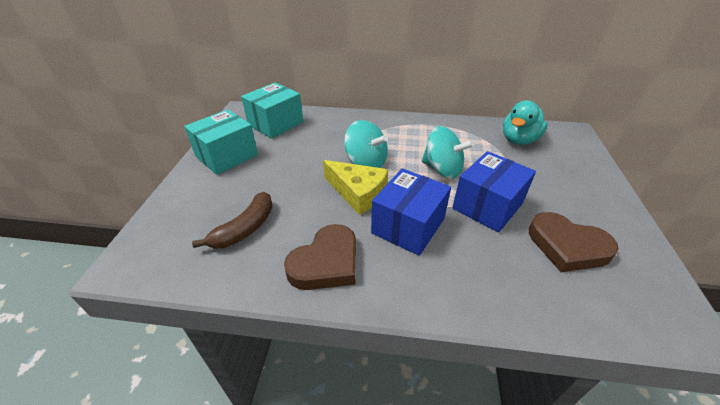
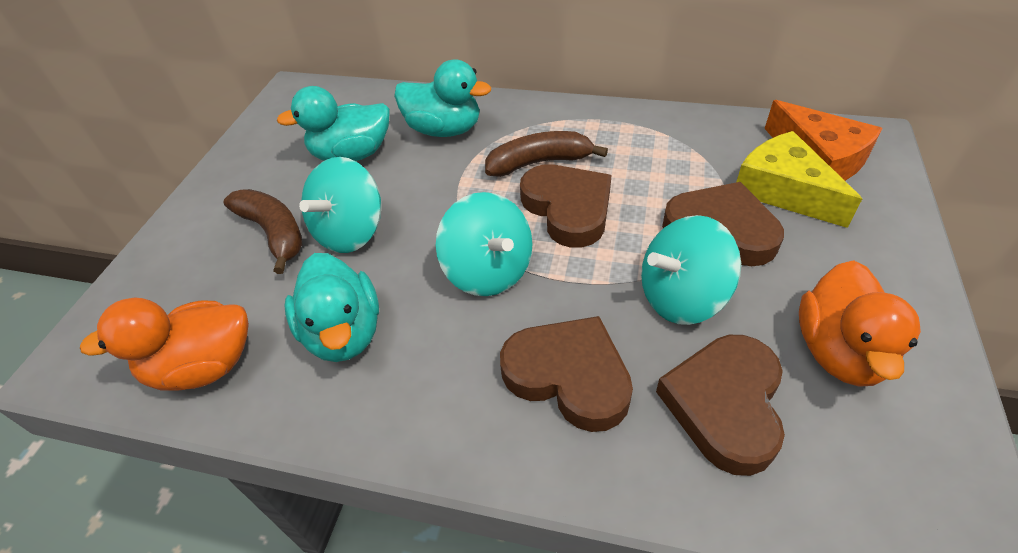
blue box: [371,168,451,256] [452,151,536,232] = 2 -> none = 0
brown banana: [192,192,273,249] = 1 -> [223,189,302,274] [485,131,608,177] = 2
brown heart: [284,224,356,290] [529,212,619,272] = 2 -> [500,316,633,432] [520,164,612,248] [656,335,785,476] [662,182,784,266] = 4
orange cheese: none = 0 -> [765,100,883,181] = 1
orange duck: none = 0 -> [80,298,249,391] [799,260,921,387] = 2
turquoise box: [184,109,258,175] [241,82,303,139] = 2 -> none = 0
turquoise duck: [503,100,548,145] = 1 -> [276,86,390,161] [285,253,379,362] [394,59,491,137] = 3
turquoise spinning top: [344,120,388,168] [422,126,474,179] = 2 -> [299,157,382,253] [436,192,533,296] [641,215,741,325] = 3

